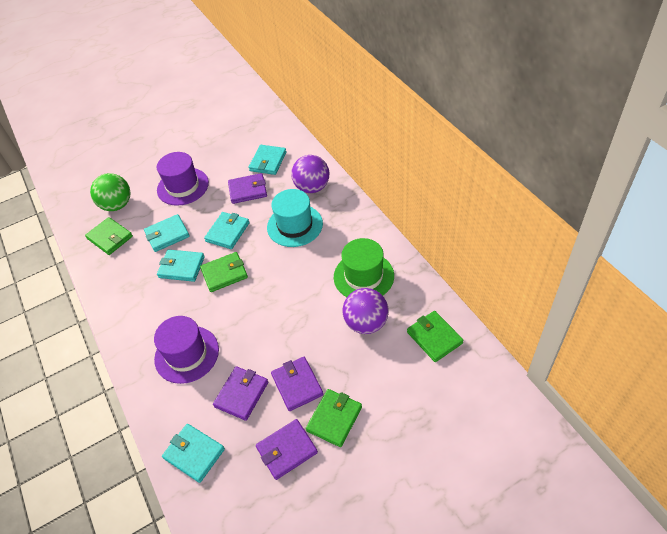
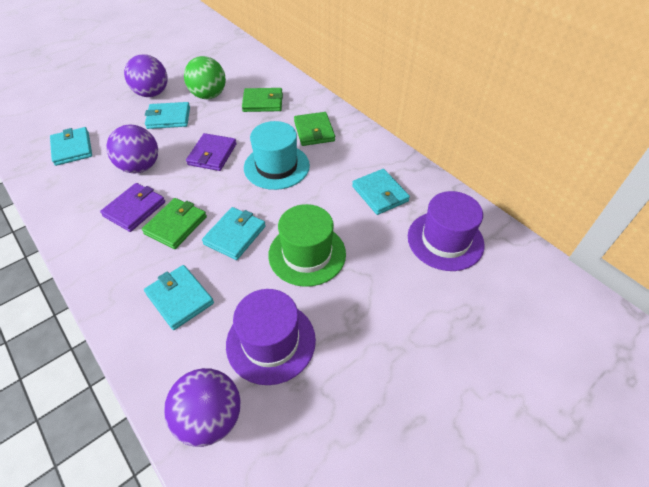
green wallet: [85,217,133,255] [200,252,248,292] [306,389,362,447] [407,311,464,362] = 4 -> [142,198,207,249] [242,88,283,112] [294,112,335,146] = 3
purple ball: [291,155,329,193] [343,288,389,334] = 2 -> [106,125,158,173] [124,54,168,97] [164,368,240,447] = 3
purple wallet: [213,366,268,421] [228,173,267,204] [256,419,318,480] [271,357,324,411] = 4 -> [100,183,165,232] [186,133,237,171] = 2

